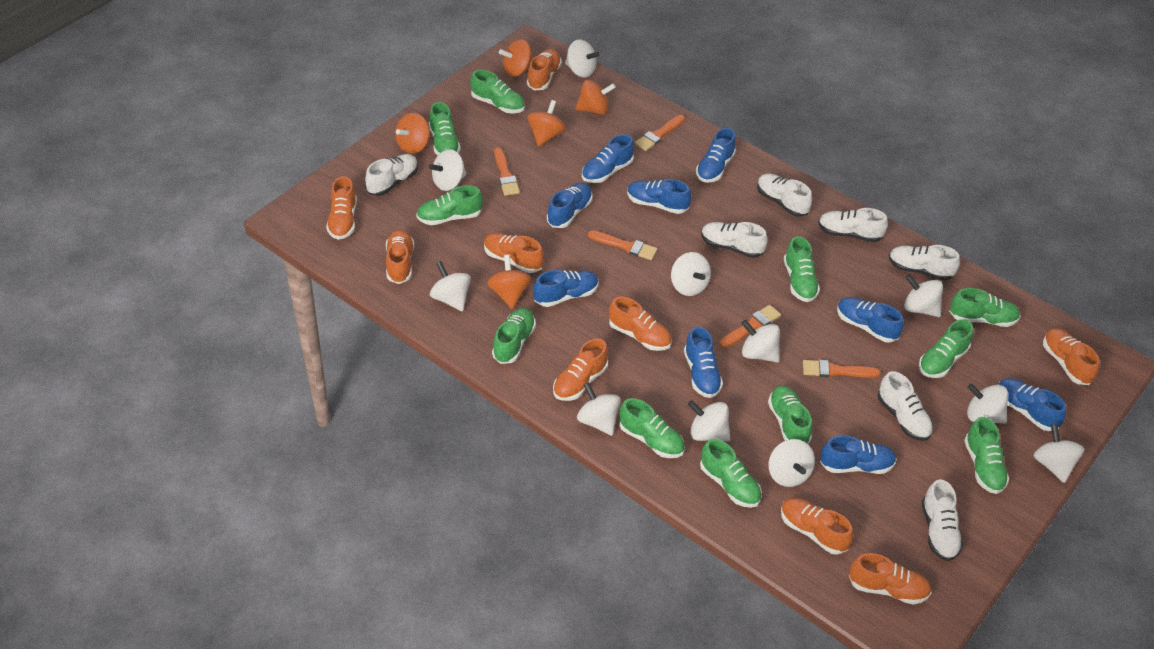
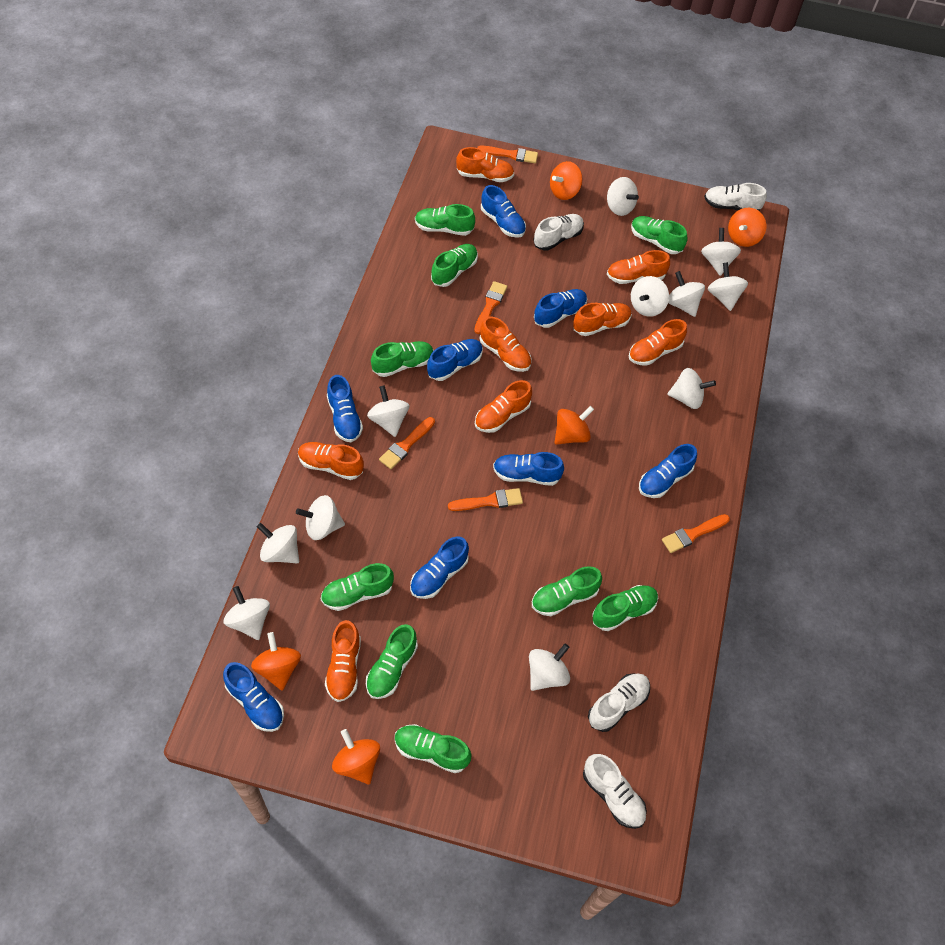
blue shoe: [533,270,599,307] [547,183,593,228] [582,134,634,183] [627,179,691,214] [684,326,723,398] [696,128,736,183] [820,435,897,474] [837,297,904,343] [998,378,1066,431] = 9 -> [223,662,284,732] [327,375,363,442] [410,536,469,599] [427,339,483,381] [481,185,526,238] [493,452,564,486] [534,289,587,328] [639,444,697,498] = 8
green shoe: [416,185,483,225] [429,102,461,156] [470,70,525,113] [492,308,536,364] [619,398,685,458] [700,439,762,508] [768,385,812,444] [784,236,820,302] [919,319,973,378] [949,288,1021,327] [964,417,1009,494] = 11 -> [321,563,394,611] [366,624,418,699] [371,341,434,377] [395,724,472,773] [415,204,475,236] [431,244,478,287] [532,566,602,616] [592,585,658,631] [631,216,688,254] = 9
orange shoe: [326,176,357,240] [386,230,414,284] [484,233,544,273] [527,49,562,91] [553,338,608,401] [609,297,672,351] [781,498,853,555] [849,553,932,605] [1043,328,1100,385] = 9 -> [298,442,364,480] [325,620,361,702] [456,147,514,182] [475,380,532,433] [480,317,531,372] [573,303,632,336] [607,250,670,284] [629,319,687,366] = 8
white shoe: [365,154,418,196] [701,222,768,258] [757,174,812,217] [818,208,888,242] [878,371,933,441] [889,245,960,281] [922,479,963,561] = 7 -> [533,214,584,251] [583,754,647,829] [588,673,650,732] [704,183,767,211] = 4

